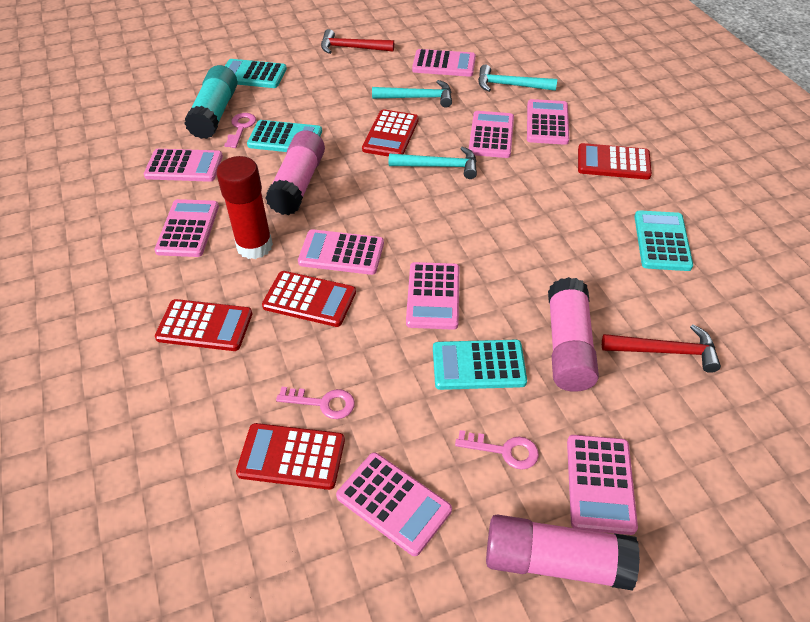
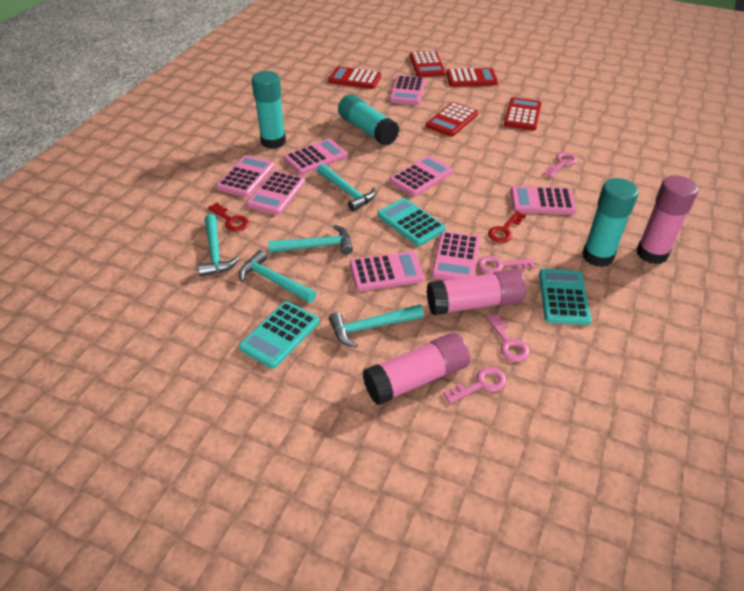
pink calculator: [144,149,223,182] [154,199,219,257] [298,229,384,275] [336,453,452,556] [406,262,459,330] [412,49,476,77] [469,111,514,158] [527,99,569,145] [567,435,638,535] = 9 -> [216,155,275,197] [246,171,305,215] [284,138,347,175] [350,251,424,291] [390,75,426,105] [390,156,453,197] [432,231,480,280] [510,186,576,215] = 8
pink key: [224,113,256,148] [276,387,355,419] [455,430,539,470] = 3 -> [443,367,506,404] [478,256,535,274] [486,313,530,362] [543,152,577,178] = 4
red glue stick: [217,156,273,259] = 1 -> none = 0
red hammer: [321,29,394,54] [602,325,721,373] = 2 -> none = 0
red key: none = 0 -> [208,203,249,231] [488,211,526,243] = 2
turquoise calculator: [225,59,287,88] [247,120,322,152] [433,340,527,390] [634,210,693,271] = 4 -> [239,301,319,369] [377,198,446,246] [539,269,591,325] = 3
turquoise glue stick: [184,65,237,139] = 1 -> [252,71,286,149] [338,94,399,146] [582,178,639,267] = 3
turquoise hammer: [372,80,452,107] [389,146,477,179] [478,65,557,92] = 3 -> [198,214,240,276] [238,250,317,303] [268,225,353,255] [317,164,376,211] [329,304,424,348] = 5

